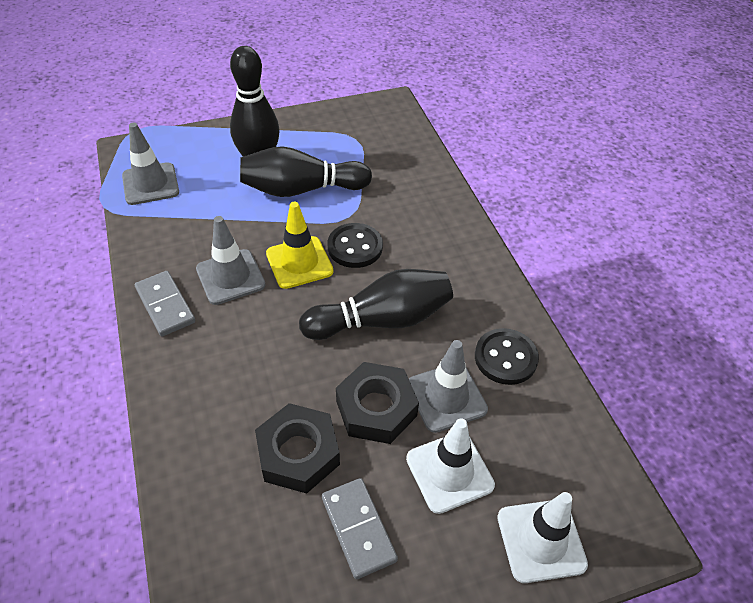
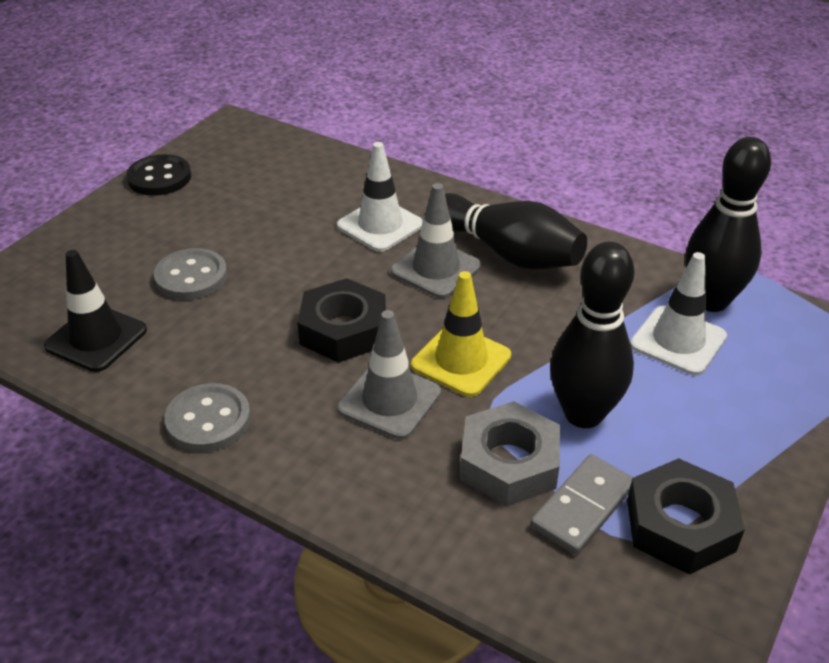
black button: [328,223,383,268] [475,328,539,385] = 2 -> [126,154,191,196] = 1
black traffic cone: none = 0 -> [44,250,147,372] = 1
grey button: none = 0 -> [154,248,227,300] [164,383,251,452] = 2
grey domino: [135,271,195,336] [322,478,398,580] = 2 -> [530,454,634,555] = 1
grey nut: none = 0 -> [460,401,560,506] = 1
grey traffic cone: [122,123,179,205] [196,216,266,305] [409,340,488,433] = 3 -> [337,310,441,439] [391,183,481,298] = 2

